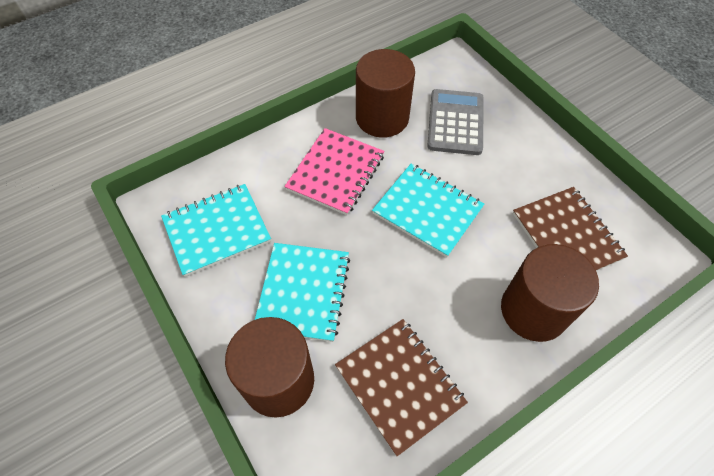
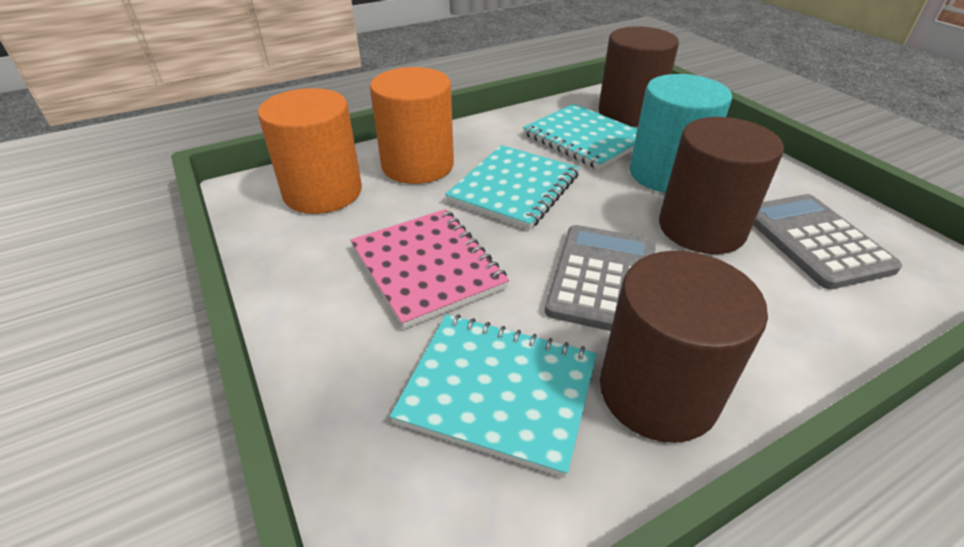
brown notebook: [335,319,468,456] [513,187,628,271] = 2 -> none = 0
grey calculator: [427,89,484,155] = 1 -> [545,225,656,331] [753,194,902,290] = 2
orange cylinder: none = 0 -> [258,88,362,214] [370,67,454,184] = 2
turquoise cylinder: none = 0 -> [630,74,732,193] = 1

